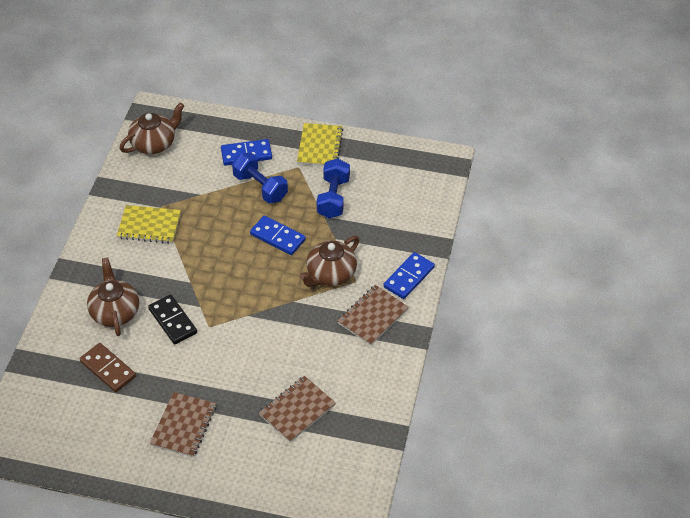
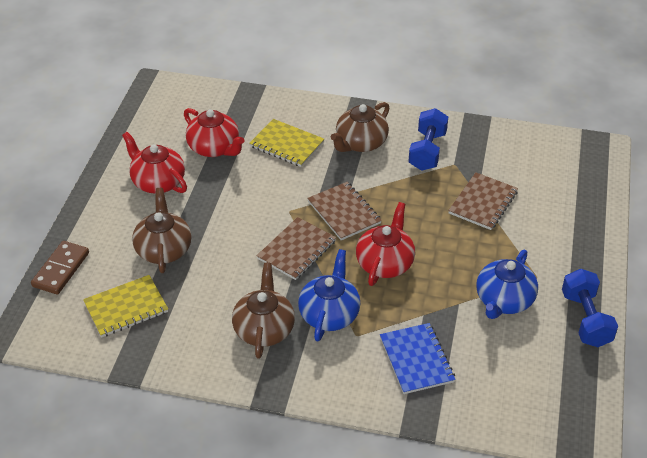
black domino: [148,295,197,344] = 1 -> none = 0
blue domino: [221,139,272,166] [250,216,306,255] [383,252,435,299] = 3 -> none = 0
blue notebook: none = 0 -> [380,323,456,394] = 1
blue teapot: none = 0 -> [298,249,360,341] [476,250,538,319] = 2
red teapot: none = 0 -> [122,132,187,194] [184,108,245,157] [356,202,415,286] = 3

